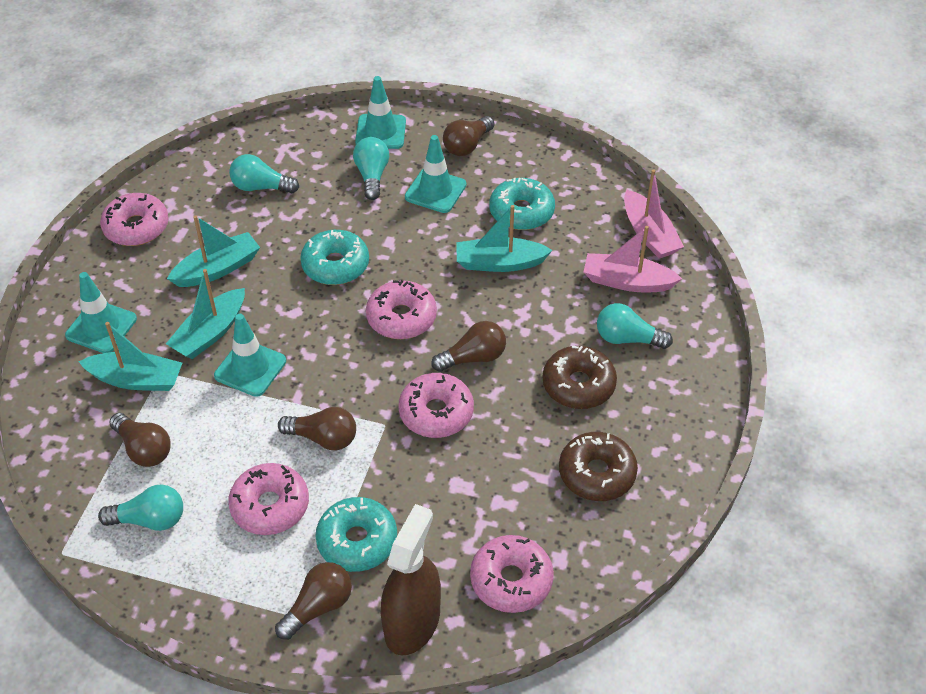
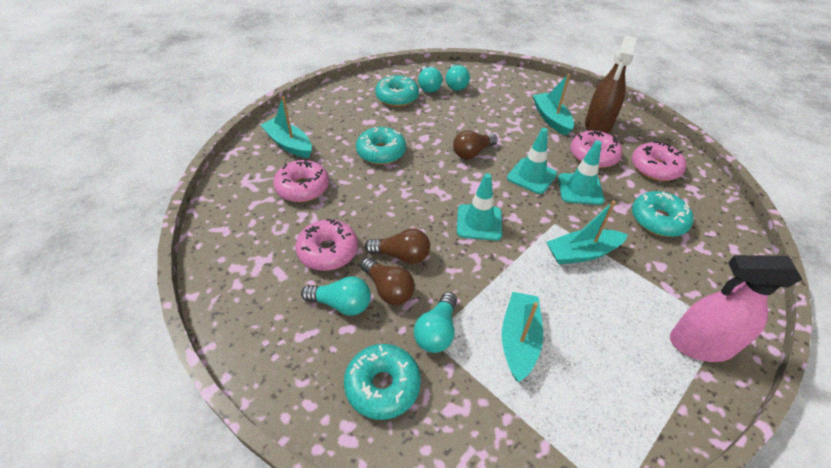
brown donut: [542,346,617,409] [559,432,638,501] = 2 -> none = 0
brown light bulb: [109,413,171,467] [275,562,352,640] [278,407,356,450] [431,321,506,372] [443,116,494,156] = 5 -> [361,257,415,305] [365,229,430,264] [453,130,498,159] = 3
pink boat: [583,226,682,293] [624,169,684,259] = 2 -> none = 0
pink donut: [100,193,169,246] [228,463,309,535] [366,280,437,339] [399,373,474,438] [470,535,554,613] = 5 -> [273,160,329,202] [295,218,358,271] [570,130,622,168] [632,141,686,181] = 4
pink spray bottle: none = 0 -> [670,255,803,362] = 1
turquoise donut: [300,230,369,285] [315,497,397,572] [489,178,555,230] = 3 -> [344,344,421,420] [356,127,406,165] [375,75,419,107] [632,191,693,237] = 4
turquoise traffic cone: [65,272,137,353] [214,314,286,397] [355,76,406,149] [405,135,466,213] = 4 -> [457,173,502,241] [507,128,557,194] [558,141,604,205] = 3

